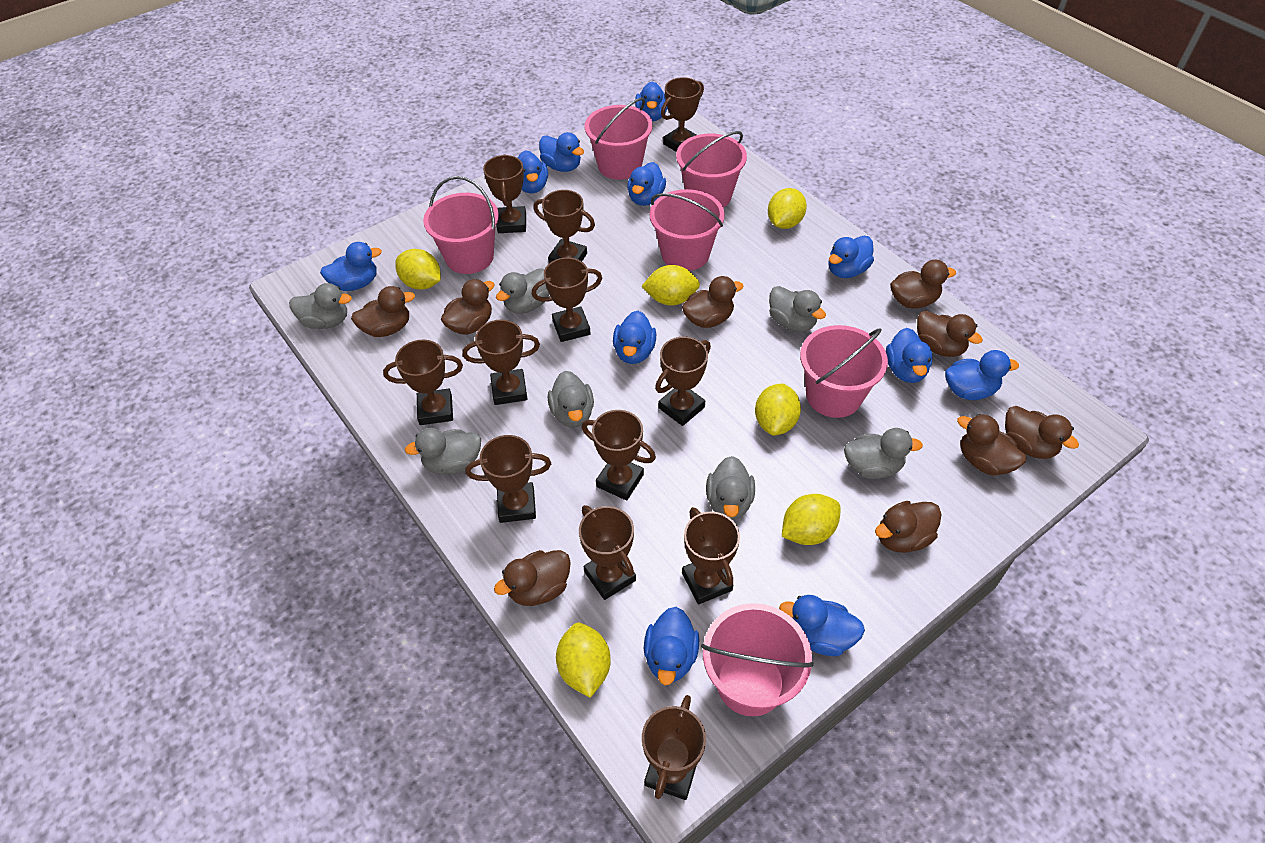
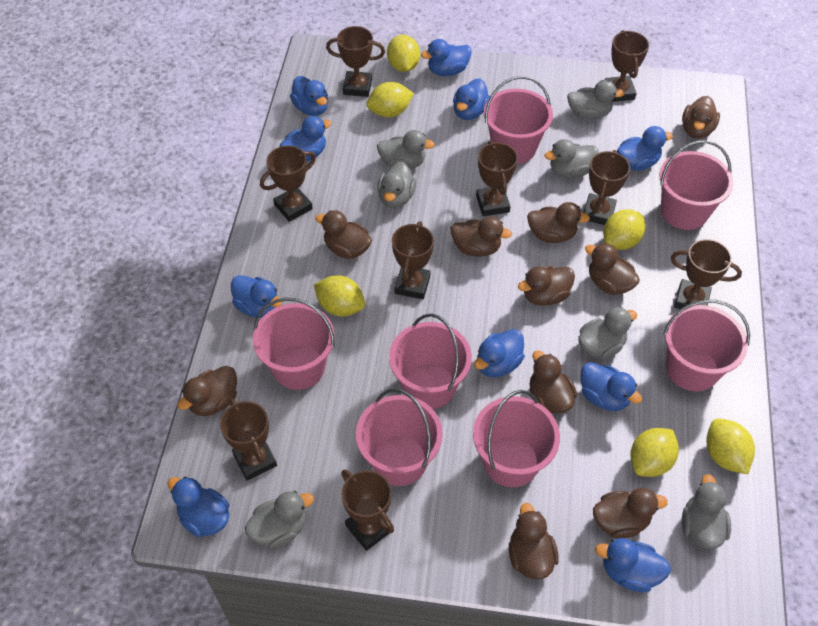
blue duck: [320,242,382,291] [518,150,548,193] [539,132,584,172] [613,311,656,364] [627,162,666,206] [635,82,668,121] [644,607,699,685] [779,595,865,656] [828,236,874,278] [886,328,932,383] [945,350,1019,400] = 11 -> [168,477,230,537] [231,275,282,318] [280,116,332,161] [290,76,328,116] [421,39,472,76] [453,79,490,120] [474,329,525,377] [581,362,642,411] [595,538,671,592] [617,126,673,170] = 10
brown duck: [351,286,415,337] [441,279,495,335] [494,550,571,606] [682,276,744,328] [875,501,942,553] [890,260,956,308] [917,311,983,357] [957,414,1026,476] [1005,406,1079,459] = 9 -> [177,366,237,416] [315,210,372,259] [451,217,512,257] [509,503,558,579] [518,266,575,306] [527,202,590,243] [530,351,577,413] [585,243,640,295] [593,488,668,539] [682,96,720,139] = 10
brown trophy: [383,340,463,425] [463,320,540,405] [466,435,551,523] [483,155,526,233] [532,257,602,342] [533,190,595,263] [579,505,636,600] [582,410,656,501] [642,695,706,800] [655,337,711,426] [661,77,704,152] [682,507,740,604] = 12 -> [220,398,277,480] [260,146,316,222] [326,26,385,97] [341,470,394,551] [392,221,434,299] [476,141,518,216] [583,150,630,225] [605,30,649,102] [671,239,742,309] = 9
pink bucket: [423,176,499,274] [585,98,653,180] [650,189,725,271] [676,131,747,208] [701,603,814,716] [800,325,888,418] = 6 -> [253,297,335,390] [356,388,443,486] [389,314,472,409] [473,390,560,487] [484,76,553,164] [659,140,734,230] [663,300,750,392] = 7

